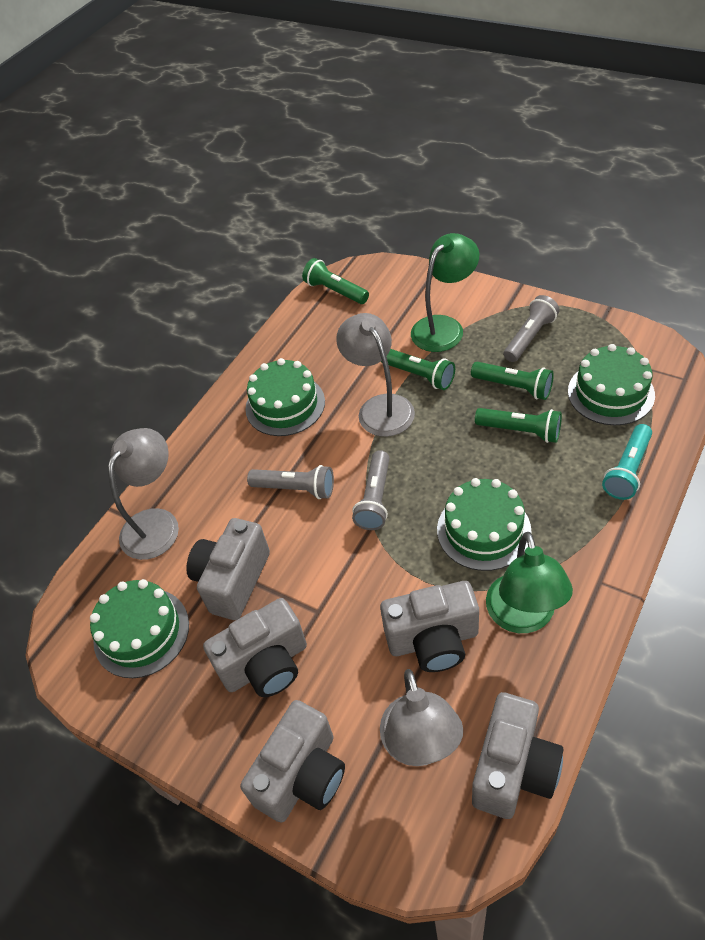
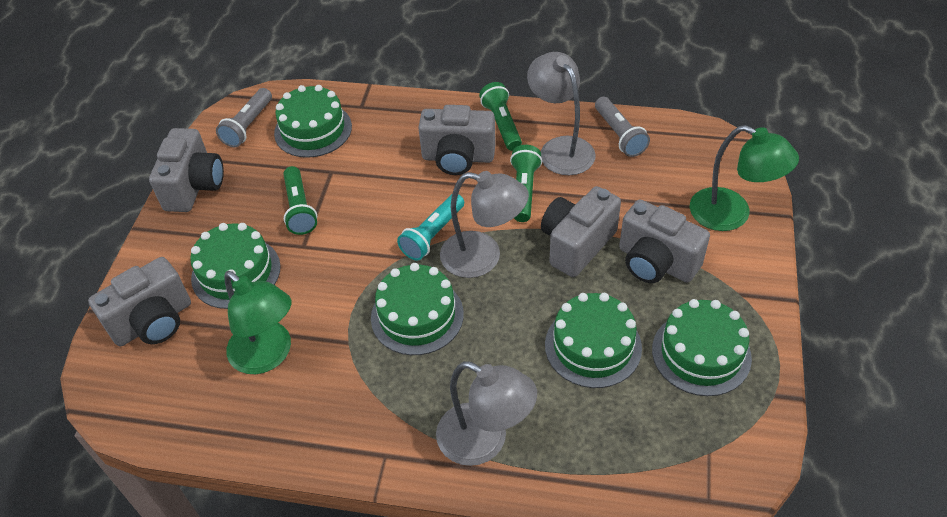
green cake: [90,579,189,678] [245,358,325,436] [437,478,531,571] [568,344,655,425] = 4 -> [190,223,281,309] [274,85,352,158] [371,263,464,355] [545,293,642,388] [652,299,752,396] = 5
green flashlight: [302,258,369,304] [381,349,455,390] [471,362,554,400] [475,408,562,443] = 4 -> [283,166,317,235] [479,82,522,151] [510,145,542,222] = 3
grey flashlight: [247,465,334,499] [352,450,390,530] [504,295,560,362] = 3 -> [216,88,272,147] [595,97,650,157] = 2

